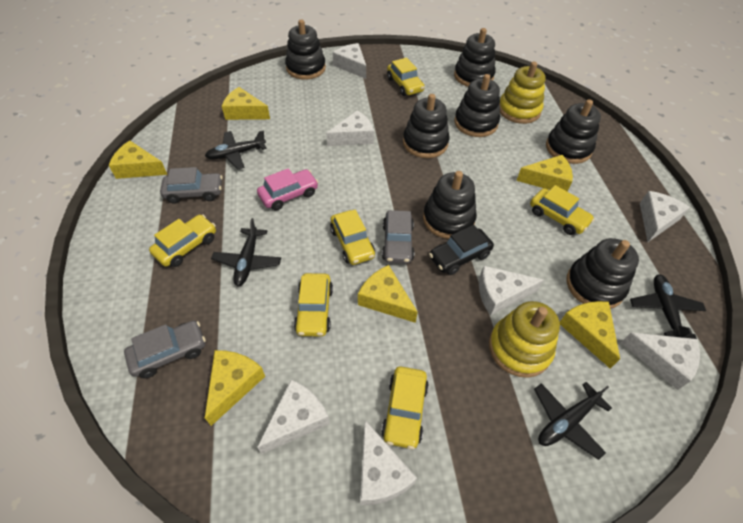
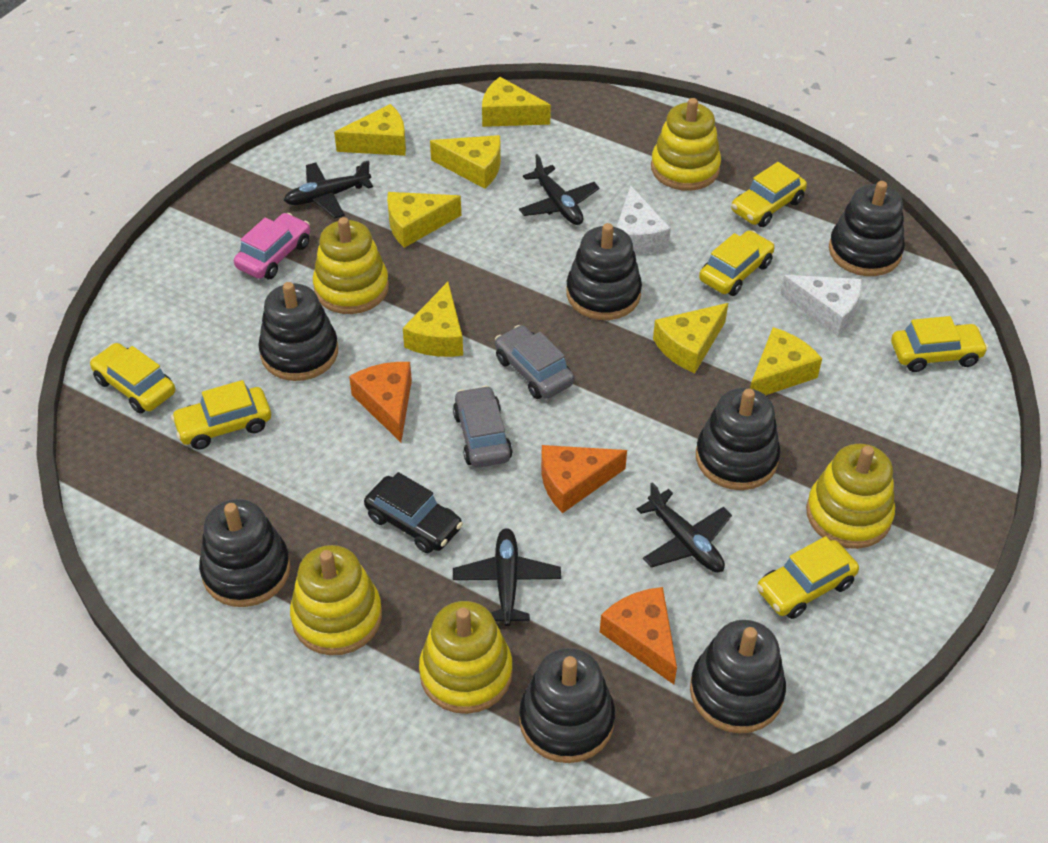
grey car: [124,321,206,378] [160,167,223,204] [382,210,414,264] = 3 -> [453,386,513,468] [495,325,574,399] = 2
orange cheese: none = 0 -> [349,362,412,442] [541,445,627,513] [600,587,677,684] = 3
white cheese: [257,379,330,454] [326,110,374,146] [333,43,366,79] [360,420,417,505] [479,266,543,315] [621,333,700,390] [640,191,690,242] = 7 -> [617,186,671,255] [780,275,862,336] = 2
yellow cheese: [109,140,167,179] [205,350,265,426] [222,87,270,120] [358,265,418,323] [516,155,573,191] [560,301,620,369] = 6 -> [334,104,406,156] [387,192,461,248] [403,282,463,357] [430,135,501,189] [482,77,551,127] [653,303,728,373] [750,327,822,395] = 7
yellow stacking toy: [489,301,560,378] [499,62,546,124] = 2 -> [290,545,382,655] [313,217,389,314] [419,601,513,714] [651,98,721,191] [806,444,895,549] = 5

